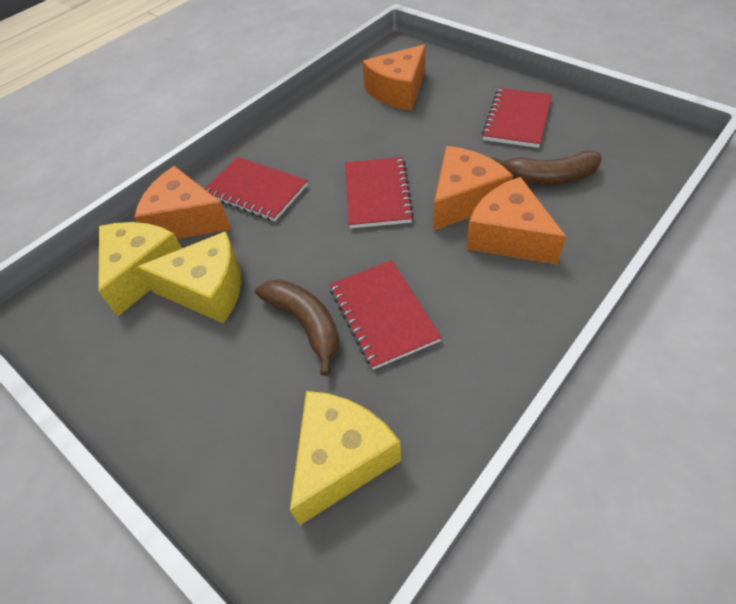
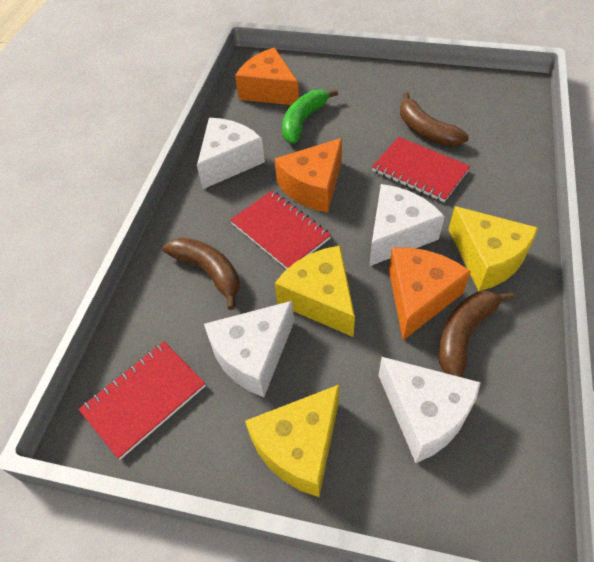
brown banana: [255,279,340,376] [491,150,602,185] = 2 -> [163,237,240,310] [400,92,469,146] [439,291,514,377] = 3
green banana: none = 0 -> [282,89,338,144] = 1
orange cheese: [134,166,231,239] [362,44,426,110] [433,146,513,231] [466,177,566,265] = 4 -> [235,48,299,105] [275,138,342,213] [389,248,471,340] = 3
red notebook: [205,157,308,221] [330,260,442,370] [345,157,414,228] [482,88,552,148] = 4 -> [78,341,205,460] [230,191,331,269] [372,137,470,202] = 3
white cheese: none = 0 -> [197,118,265,189] [204,301,294,397] [369,184,445,266] [378,357,481,463] = 4

